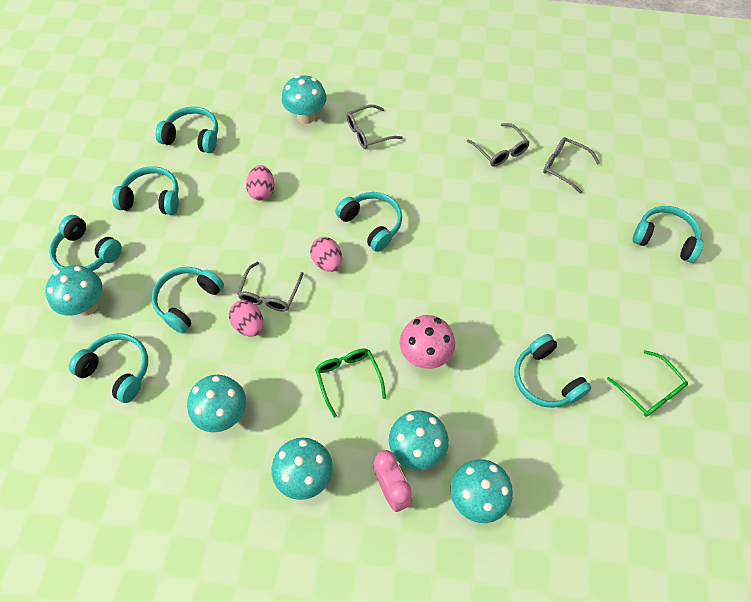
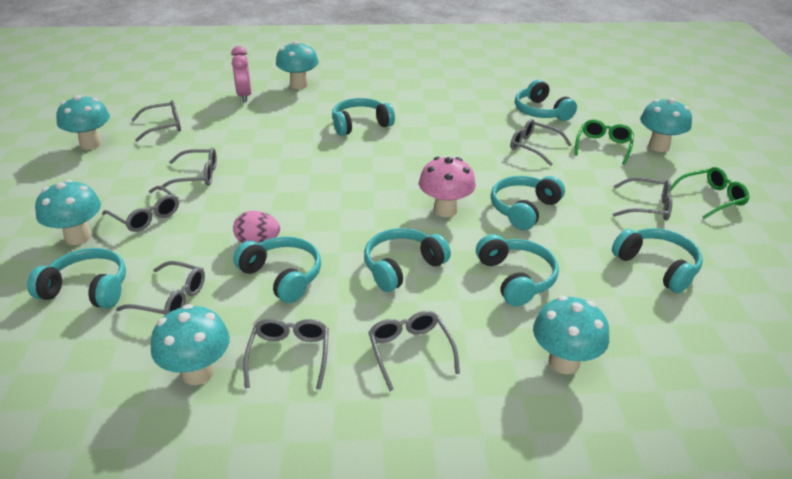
grey glasses: [237,262,304,312] [346,105,403,149] [467,123,530,167] [543,137,600,194] = 4 -> [102,186,179,232] [116,261,205,315] [131,100,181,142] [159,148,217,190] [243,318,329,390] [368,311,460,391] [510,119,572,166] [613,177,673,221] = 8
pink egg: [229,300,263,337] [246,165,274,201] [310,237,342,272] = 3 -> [233,211,280,243] = 1

